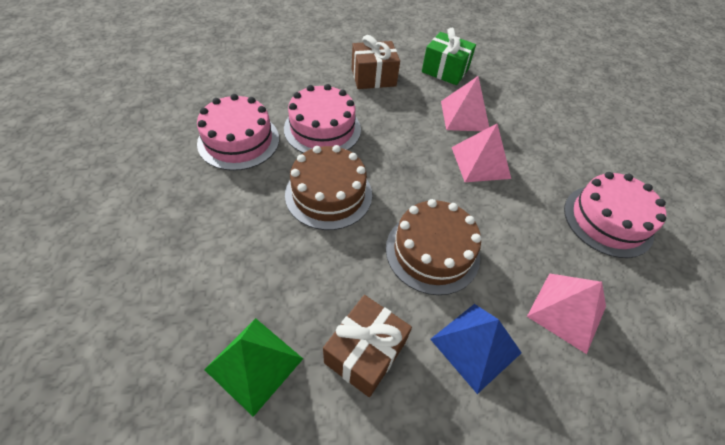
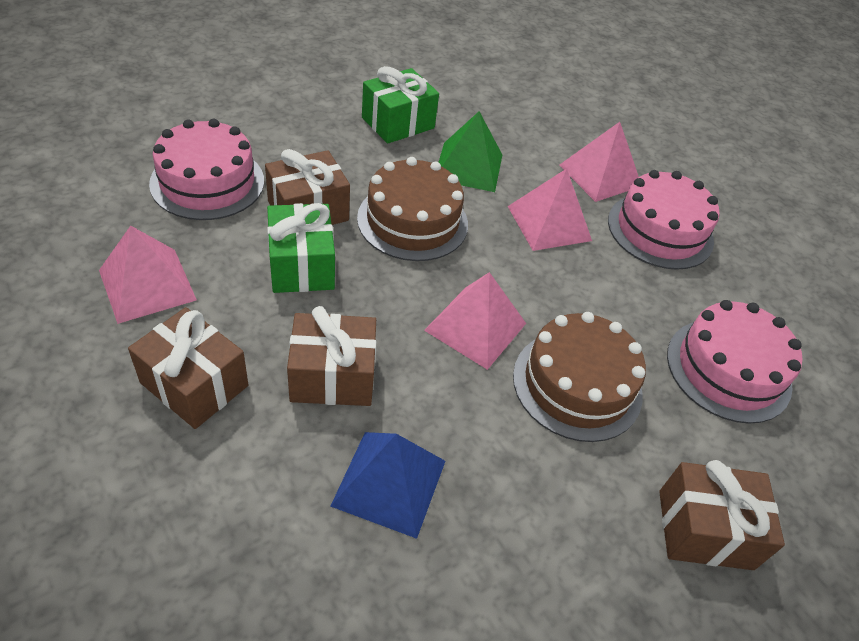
brown gift: [323,295,412,397] [352,35,400,89] = 2 -> [128,307,248,429] [265,149,350,225] [287,306,376,406] [659,460,785,570] = 4
green gift: [422,28,476,85] = 1 -> [267,203,335,293] [362,66,439,144] = 2
pink pyramid: [441,76,489,131] [452,124,511,182] [527,273,606,354] = 3 -> [99,226,197,324] [424,272,526,370] [508,168,592,251] [559,122,639,202] = 4

